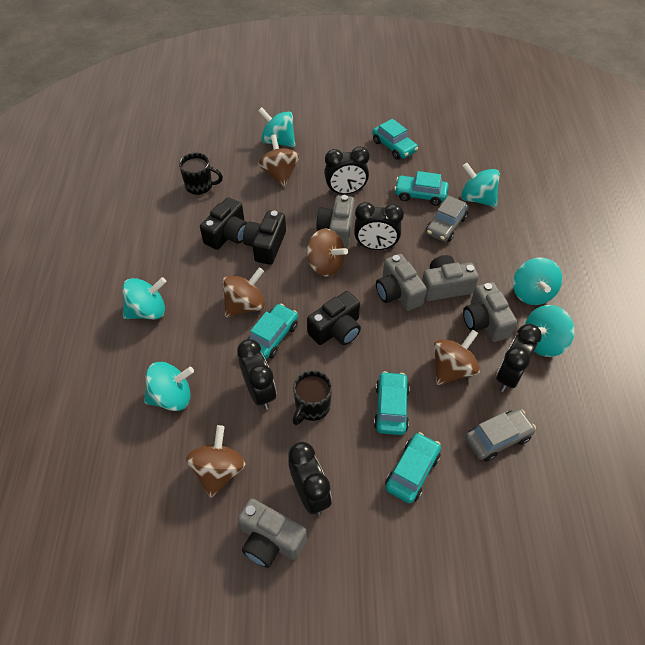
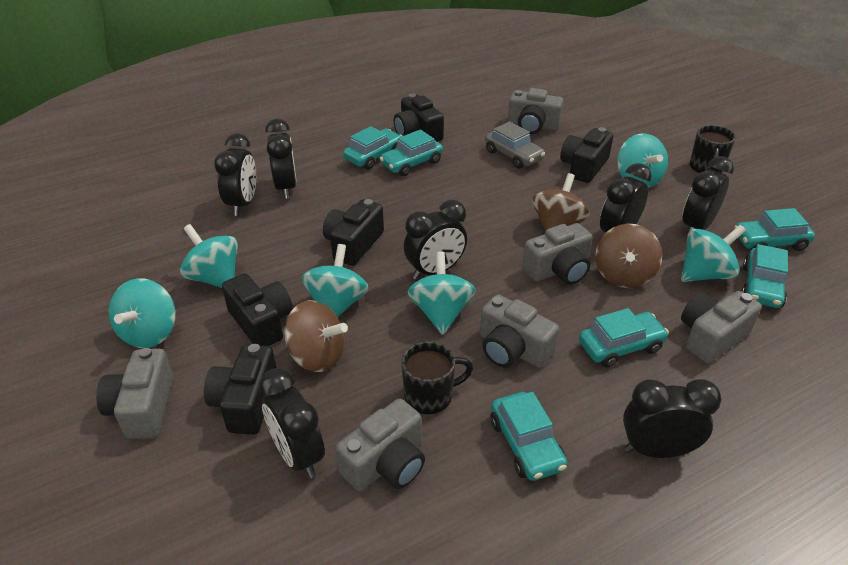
black camera: [200,197,247,250] [243,211,286,265] [307,291,361,345] = 3 -> [204,344,277,435] [222,273,293,346] [323,199,384,266] [394,93,444,142] [560,127,613,183] = 5
black clock: [237,339,276,410] [288,442,332,516] [324,146,370,194] [354,202,404,250] [496,324,542,392] = 5 -> [214,133,256,216] [259,368,325,478] [265,119,297,199] [404,200,467,280] [600,163,652,233] [623,379,722,458] [682,156,734,236] = 7
brown spinning top: [186,425,246,498] [223,267,265,318] [258,135,299,187] [306,229,348,276] [434,330,480,385] = 5 -> [284,300,348,372] [532,173,590,231] [595,224,662,288] = 3
grey camera: [238,498,307,568] [316,195,355,248] [376,254,427,311] [422,255,479,301] [463,282,517,342] = 5 -> [96,348,173,439] [335,398,425,491] [480,294,559,368] [508,88,564,134] [522,223,593,285] [681,291,762,363] = 6
grey car: [426,195,469,242] [465,409,536,462] = 2 -> [485,121,545,169] = 1
turquoise car: [248,304,298,359] [372,119,418,160] [374,371,410,435] [385,432,441,504] [394,171,449,206] = 5 -> [343,126,402,169] [379,129,443,176] [490,392,567,481] [579,308,669,368] [734,208,815,251] [741,244,788,308] = 6

